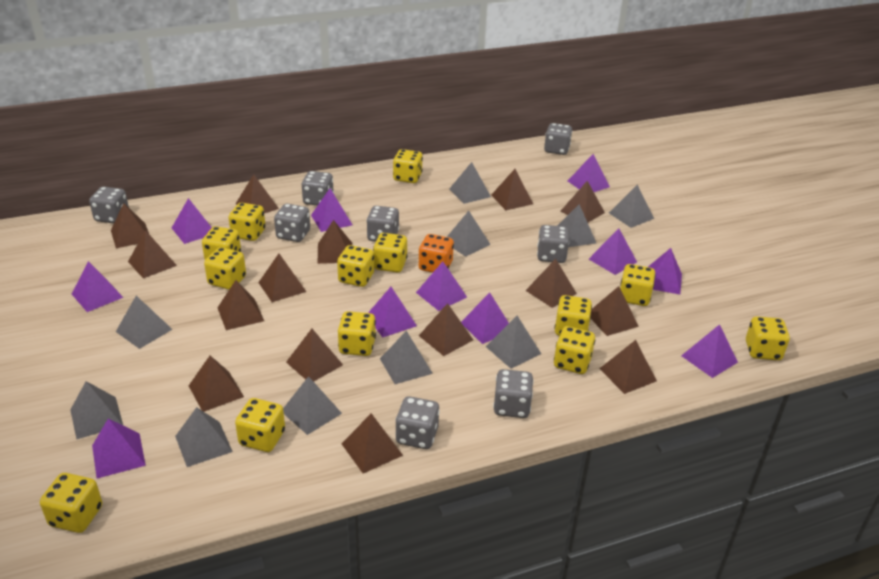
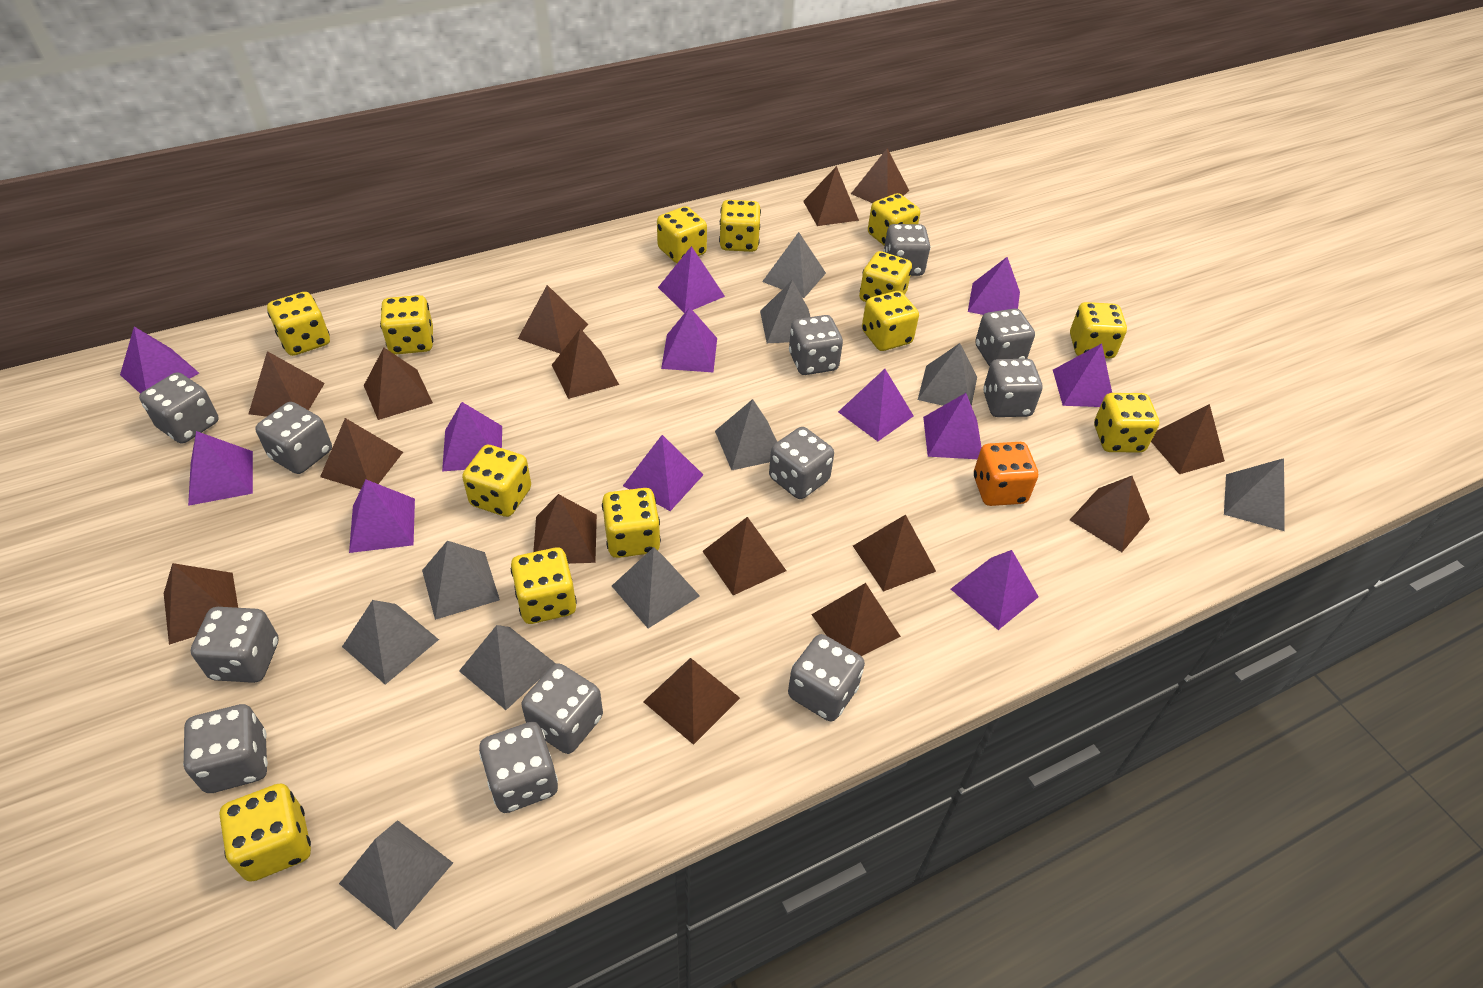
grey dice: [89,187,129,223] [274,203,310,242] [302,171,334,206] [367,206,399,242] [395,396,440,449] [493,369,533,418] [537,225,569,263] [544,123,572,155] = 8 -> [139,372,219,444] [183,704,268,793] [191,607,279,683] [255,402,332,474] [479,722,558,813] [521,663,603,754] [769,427,834,499] [788,634,865,722] [789,315,843,375] [883,224,931,276] [975,309,1035,366] [983,359,1042,417] = 12
purple pyramid: [72,261,124,312] [92,418,146,478] [172,198,212,244] [311,189,352,232] [368,287,417,337] [416,261,467,311] [461,292,509,344] [568,154,610,192] [589,228,637,275] [648,248,682,294] [681,324,738,378] = 11 -> [120,326,199,394] [188,431,253,506] [349,480,415,553] [442,402,502,471] [623,435,703,511] [658,246,725,313] [661,307,717,372] [838,369,914,441] [923,393,982,459] [951,550,1039,630] [968,257,1020,315] [1053,343,1112,407] = 12

